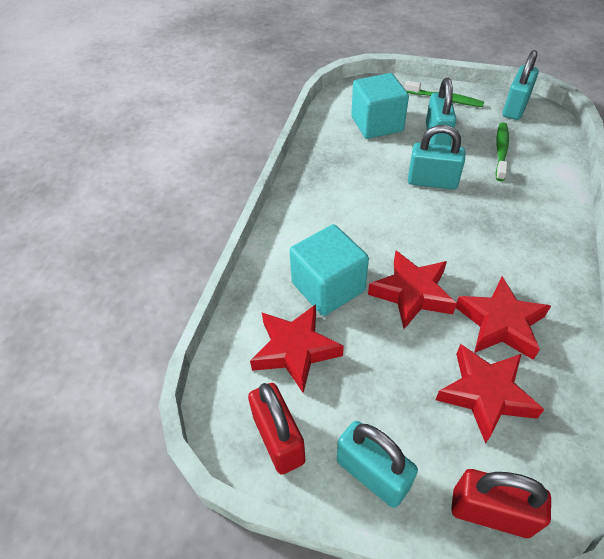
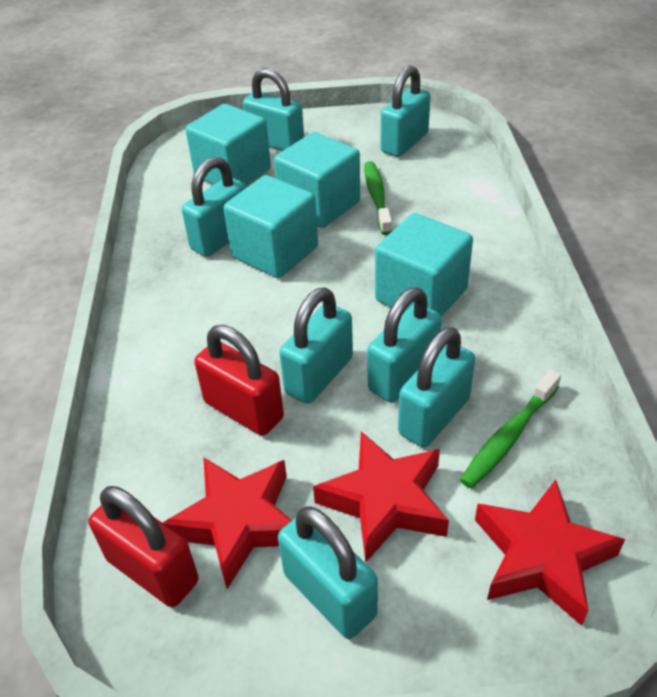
red star: [250,304,344,393] [368,251,457,329] [436,344,545,444] [456,276,551,360] = 4 -> [163,457,292,589] [313,431,449,562] [475,480,625,626] = 3
turquoise cube: [289,224,369,316] [351,73,409,139] = 2 -> [186,104,271,186] [223,175,318,278] [274,132,360,228] [375,213,473,317] = 4
turquoise padlock: [337,421,418,508] [408,125,465,190] [426,78,457,146] [503,50,539,120] = 4 -> [182,157,247,257] [243,68,304,151] [278,506,378,639] [279,287,353,404] [367,287,442,403] [381,66,431,157] [398,327,475,447] = 7

